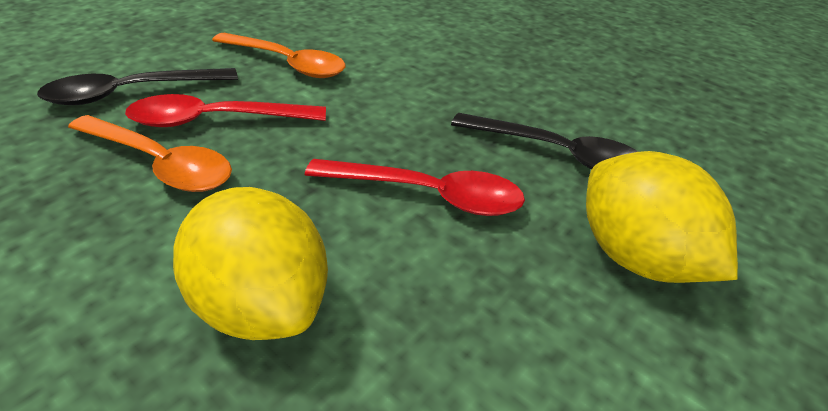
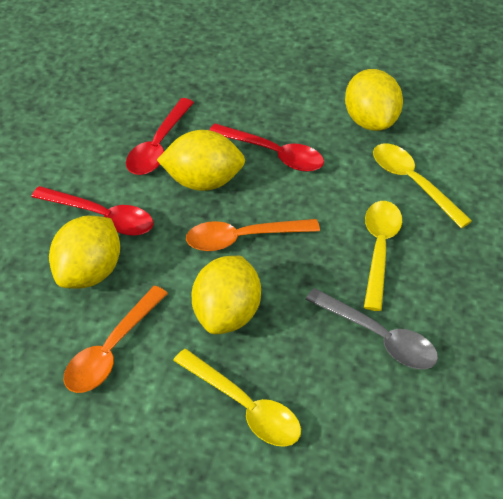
black spoon: [37,68,238,105] [451,113,638,169] = 2 -> none = 0
grey spoon: none = 0 -> [305,288,438,369] = 1
red spoon: [125,94,326,127] [305,159,525,216] = 2 -> [31,186,154,236] [126,98,194,175] [209,124,324,172] = 3
yellow lemon: [173,187,328,340] [586,151,738,283] = 2 -> [49,216,120,289] [157,130,245,191] [192,256,261,334] [345,69,403,131] = 4
yellow spoon: none = 0 -> [173,349,301,447] [364,201,402,311] [373,144,472,228] = 3

